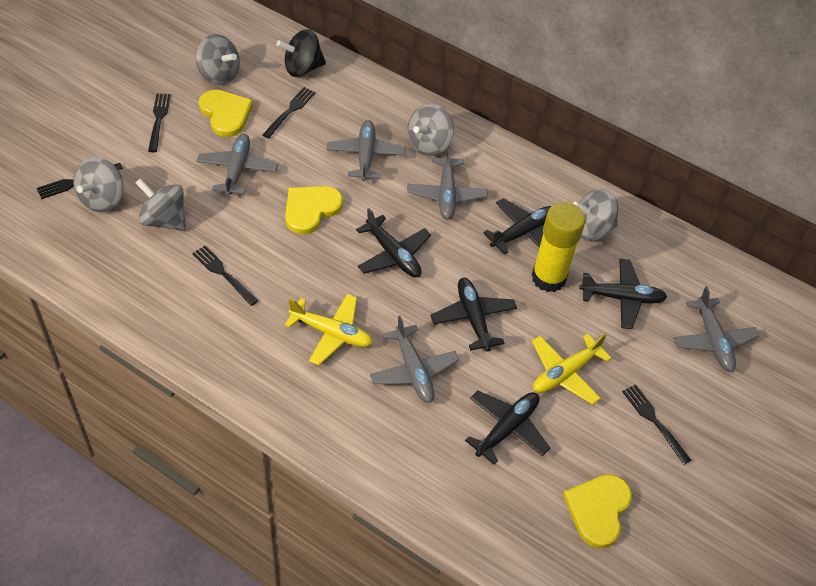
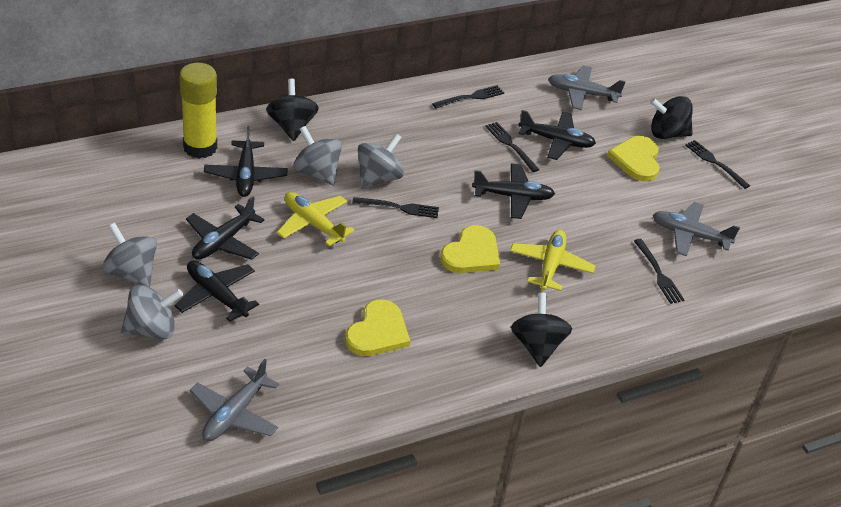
black spinning top: [276,29,326,77] = 1 -> [266,79,319,141] [511,293,572,367] [650,96,693,139] = 3
grey plane: [196,134,278,196] [327,120,406,181] [370,316,459,403] [407,145,488,220] [673,286,759,372] = 5 -> [190,359,279,441] [548,66,626,110] [653,202,740,256] = 3
grey spinning top: [73,157,123,212] [135,178,186,231] [196,34,240,85] [407,104,454,156] [573,189,618,241] = 5 -> [102,223,157,287] [121,285,183,340] [293,126,342,185] [358,133,404,189] = 4

